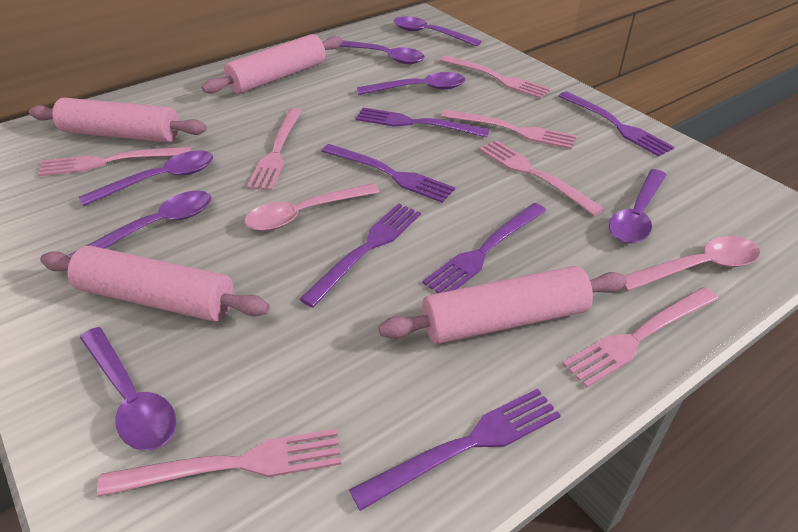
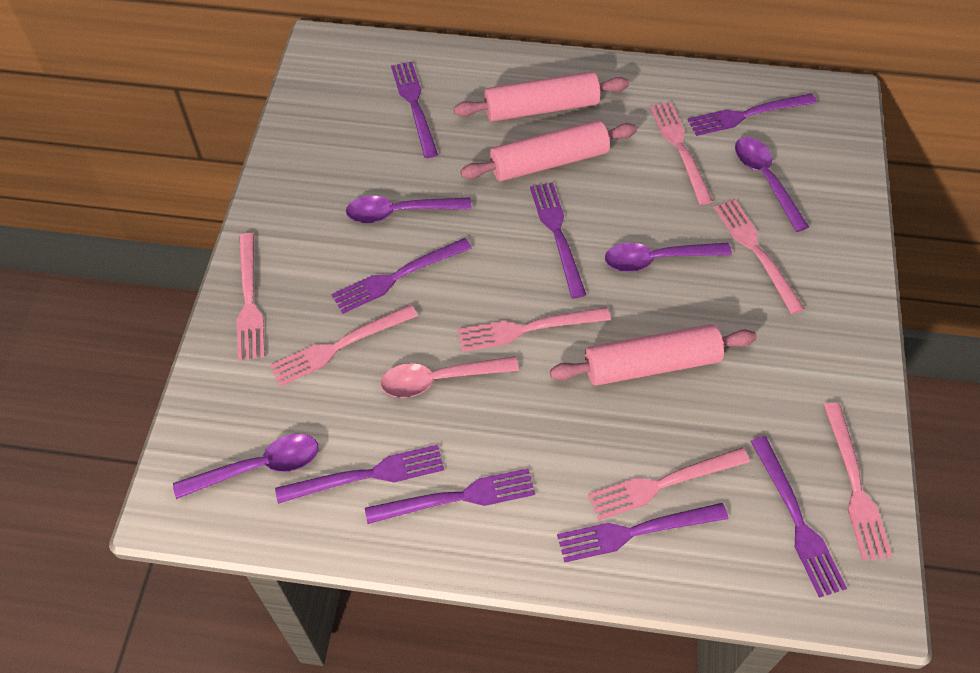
pink rolling pin: [29,98,207,142] [40,246,270,322] [202,34,343,94] [378,266,627,344] = 4 -> [454,71,629,122] [460,120,637,181] [550,324,757,386] = 3
pink spoon: [244,183,379,231] [623,236,760,291] = 2 -> [381,356,519,398] = 1
purple fork: [299,203,421,308] [321,144,455,203] [349,388,561,511] [355,108,490,137] [422,203,546,293] [559,91,675,157] = 6 -> [275,445,444,504] [332,238,472,314] [365,468,535,524] [391,62,438,158] [530,182,586,298] [557,503,728,562] [688,93,817,136] [751,436,847,598] = 8
purple spoon: [69,191,211,258] [79,150,213,207] [80,327,176,451] [339,40,425,64] [357,72,465,95] [394,16,481,46] [609,169,666,243] = 7 -> [173,434,318,499] [346,196,472,223] [605,243,732,272] [735,137,809,232] = 4

